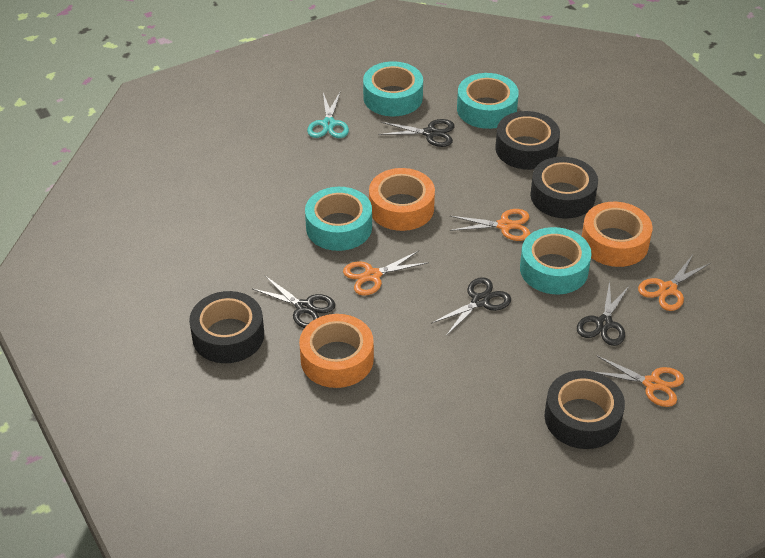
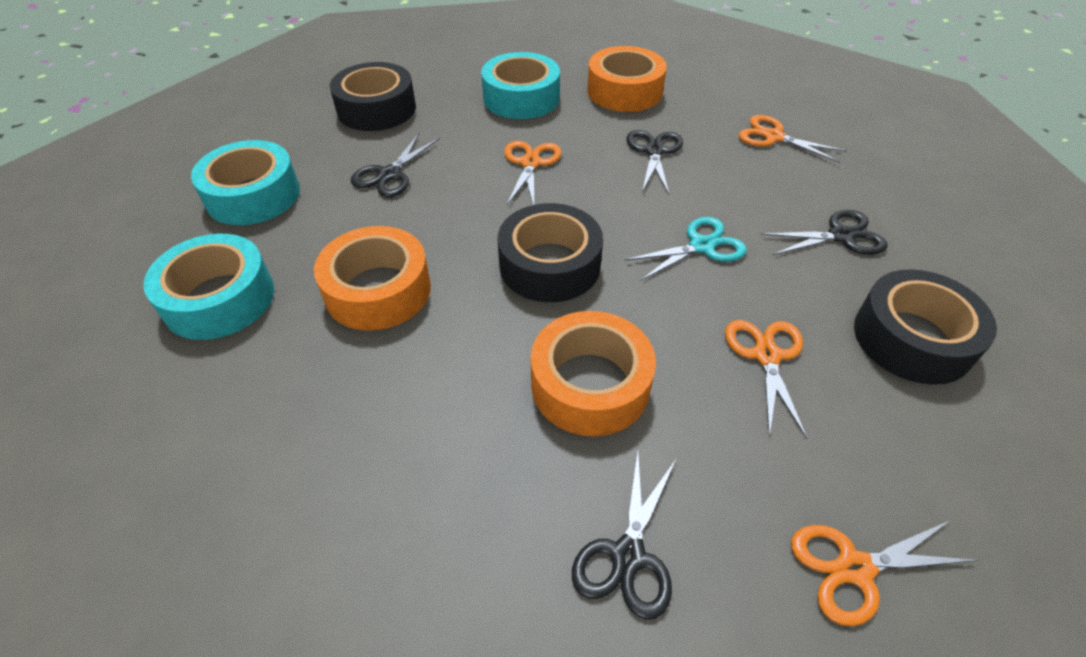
black tape: [189,291,264,363] [495,111,560,170] [530,157,598,219] [545,370,625,449] = 4 -> [330,62,416,131] [498,203,603,302] [854,269,997,385] = 3
turquoise tape: [305,187,372,251] [363,61,423,116] [457,73,519,129] [520,227,592,294] = 4 -> [143,234,274,340] [191,140,300,225] [481,52,560,119] = 3

